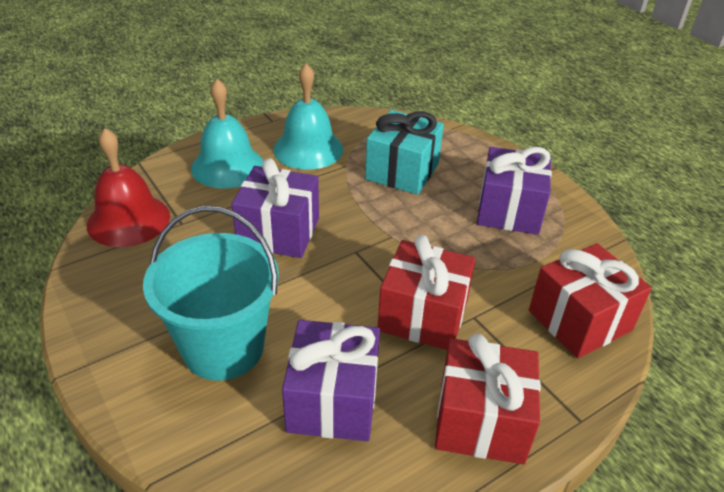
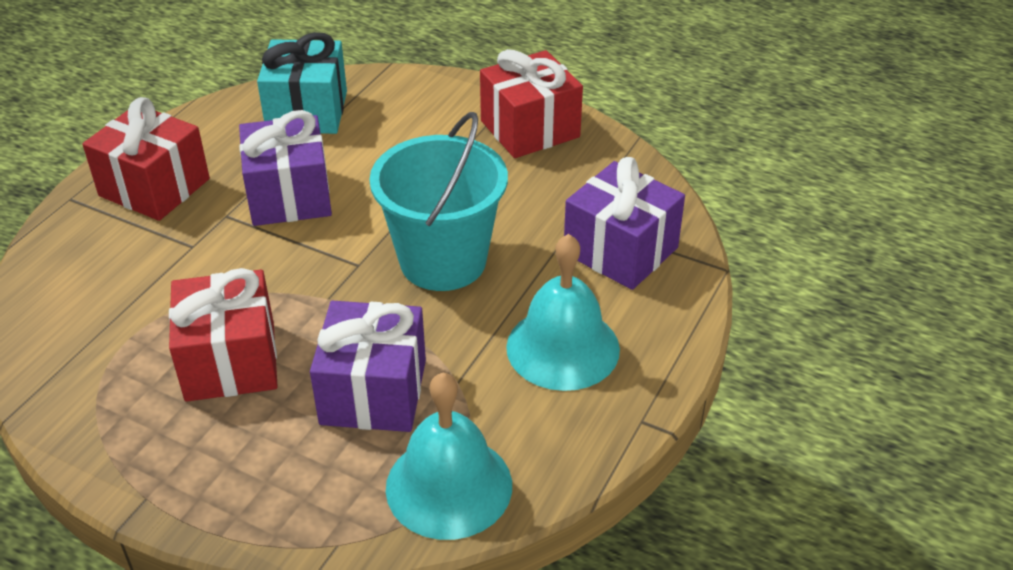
red bell: [87,128,170,247] = 1 -> none = 0

